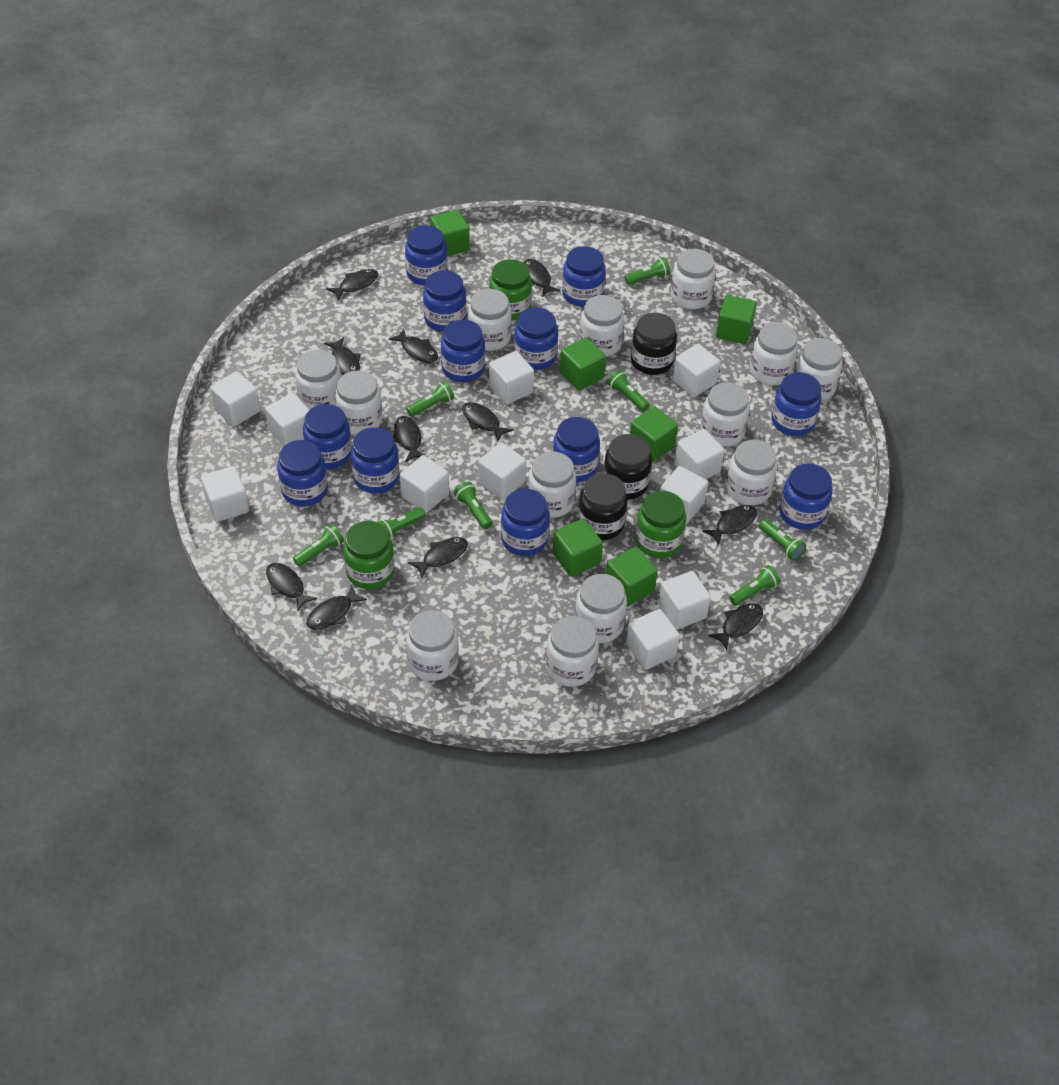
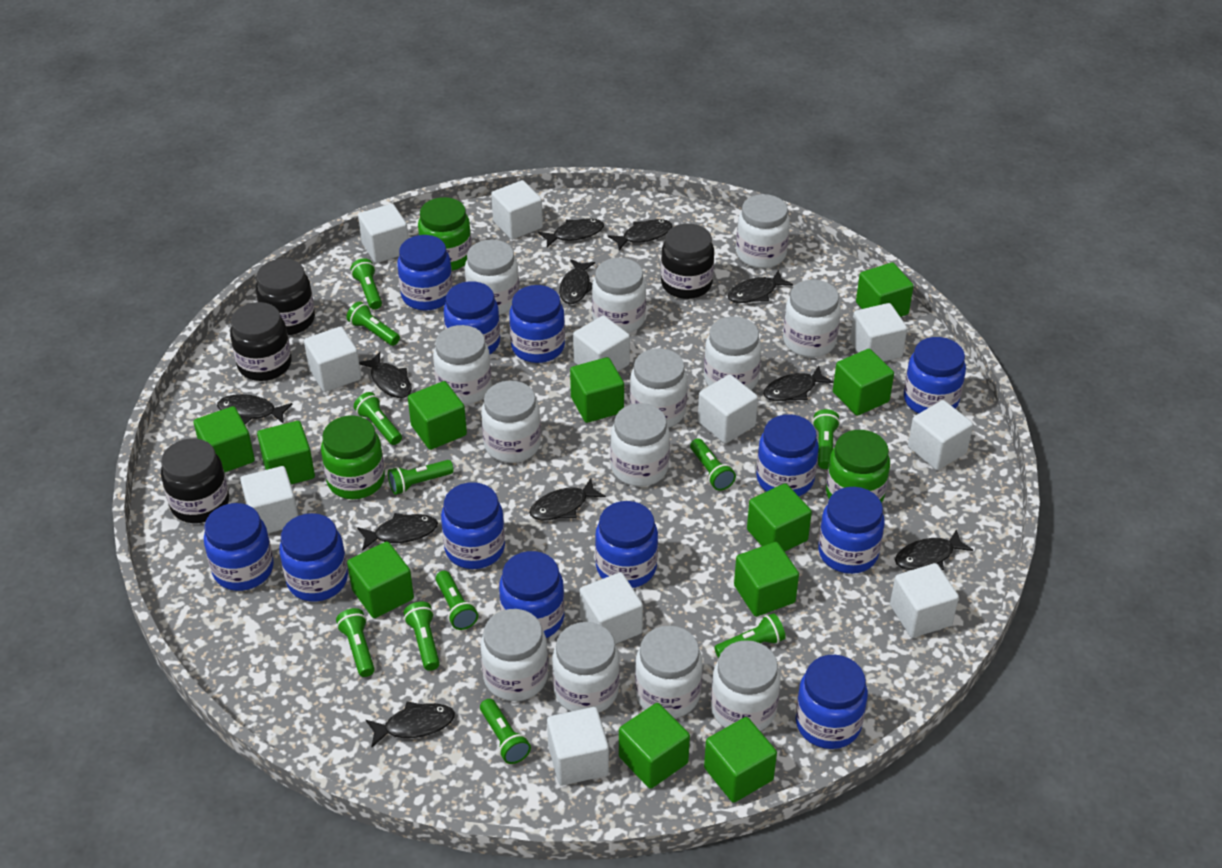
black jar: [578,473,628,540] [603,434,652,500] [631,313,677,375] = 3 -> [161,438,229,523] [230,302,292,381] [256,259,315,335] [661,224,714,299] = 4
green cube: [430,210,470,256] [553,518,603,577] [560,337,606,391] [606,547,658,607] [630,406,678,462] [716,295,757,344] = 6 -> [194,406,255,473] [257,421,315,484] [347,541,414,618] [408,381,467,450] [570,357,624,423] [619,703,690,789] [704,717,777,803] [734,542,799,617] [747,483,812,552] [833,349,894,416] [856,262,914,317] = 11
green flashlight: [293,524,344,567] [377,507,426,540] [406,381,454,417] [454,482,493,529] [607,370,650,411] [625,257,670,285] [729,565,780,606] [759,519,806,561] = 8 -> [336,608,375,677] [346,301,400,346] [350,258,382,310] [354,392,402,445] [388,460,454,495] [404,602,440,671] [436,571,478,630] [480,699,531,764] [690,439,736,491] [714,613,786,658] [812,409,840,469] = 11

